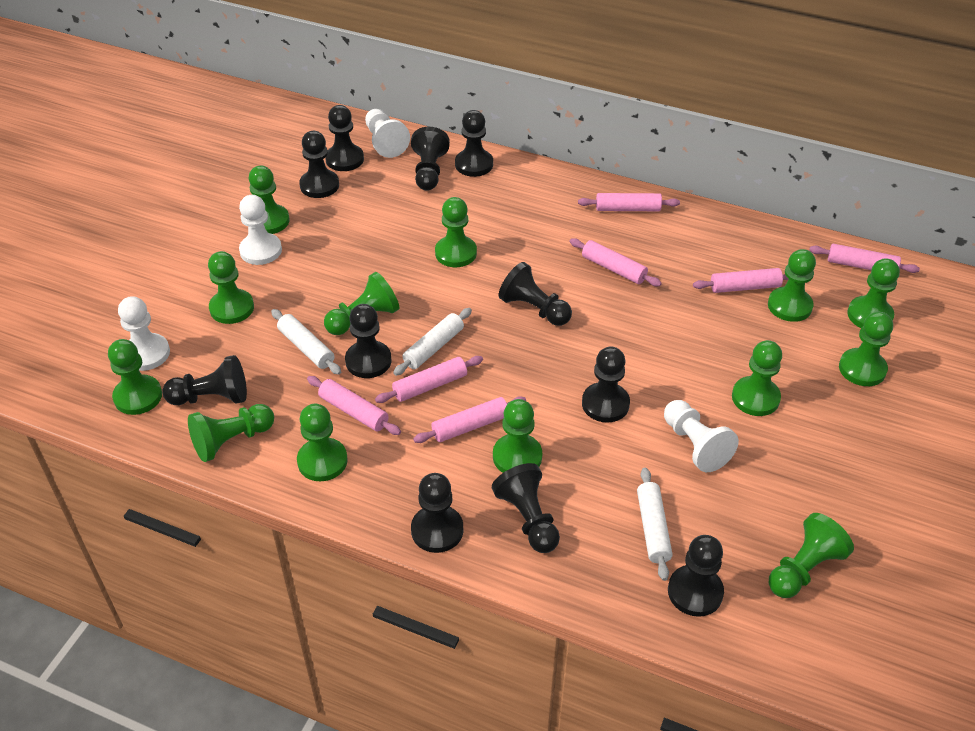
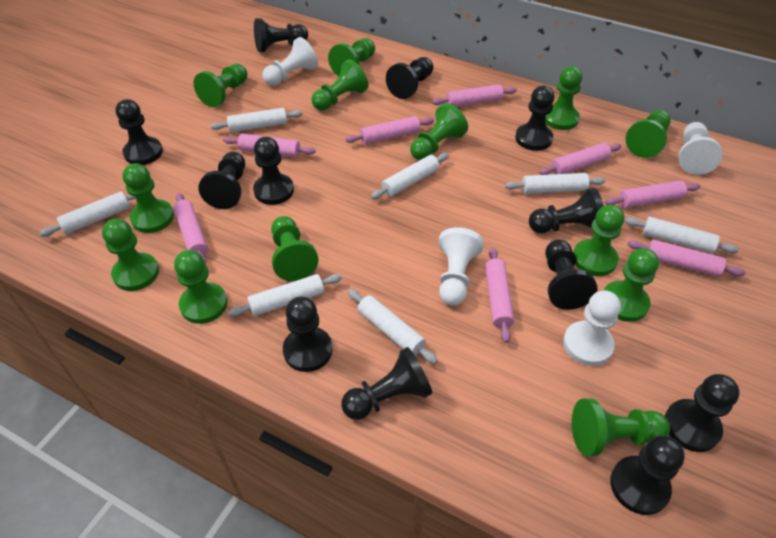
black pawn: [162,355,247,405] [299,131,339,198] [325,105,364,171] [345,304,392,378] [411,127,450,191] [411,473,463,553] [455,110,493,177] [492,463,560,553] [499,262,572,326] [582,346,630,423] [668,535,724,617] = 11 -> [115,99,163,165] [198,152,245,209] [253,137,294,205] [254,18,308,52] [283,297,333,372] [341,347,432,420] [386,57,433,99] [515,86,555,151] [529,188,604,233] [545,240,597,310] [610,435,685,515] [665,374,740,452] = 12
pink rolling pin: [307,376,401,435] [375,356,483,403] [413,396,526,443] [569,238,662,286] [578,193,680,211] [693,268,789,293] [809,244,920,273] = 7 -> [174,193,208,265] [223,133,315,158] [346,116,434,144] [432,84,517,107] [485,247,514,343] [539,143,621,175] [605,180,700,208] [628,239,746,277] = 8
white rolling pin: [271,309,341,375] [393,308,472,376] [637,468,673,581] = 3 -> [40,191,136,237] [210,108,303,132] [228,274,342,317] [348,289,438,364] [371,153,449,199] [505,173,606,194] [625,217,739,254] = 7

